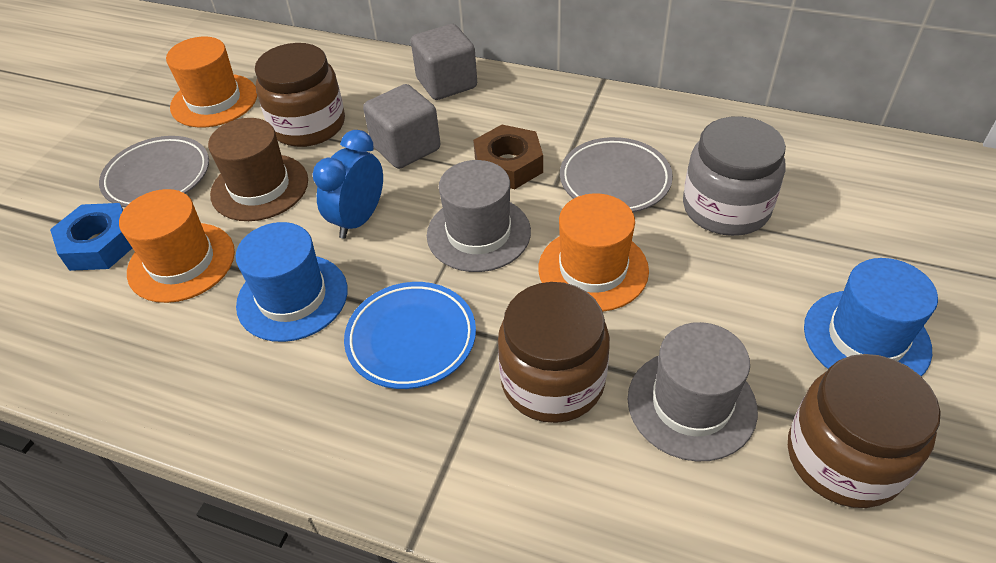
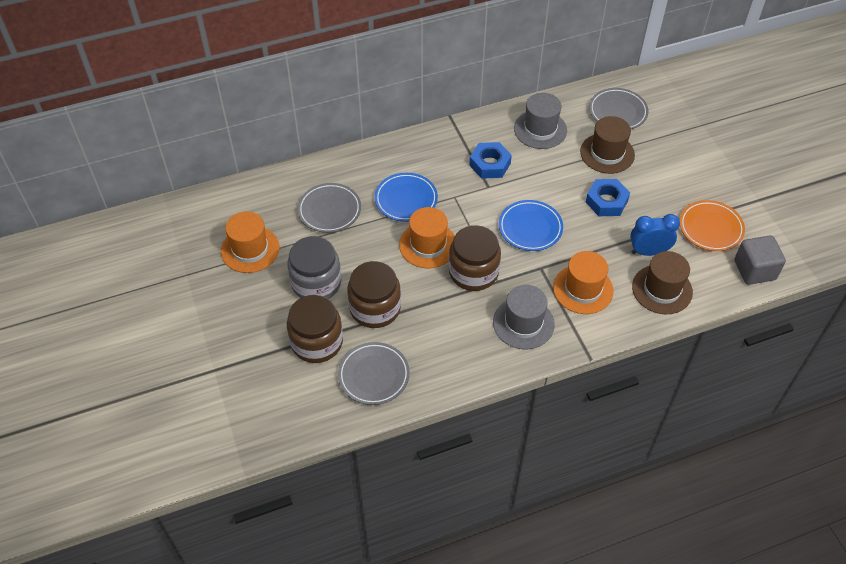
blue hat: [235,222,348,342] [804,258,938,376] = 2 -> none = 0
blue nut: [50,203,132,271] = 1 -> [469,142,512,179] [586,179,630,216] = 2
blue plate: [344,282,476,389] = 1 -> [375,173,438,222] [499,200,563,251] = 2
brown hat: [208,118,308,221] = 1 -> [580,116,635,174] [632,251,693,314] = 2
brown nut: [473,125,543,189] = 1 -> none = 0
grey cube: [363,84,441,169] [411,24,477,100] = 2 -> [734,236,786,285] = 1
grey plate: [99,136,209,207] [560,137,673,212] = 2 -> [298,183,361,233] [338,342,410,405] [589,88,649,129] = 3
orange plate: none = 0 -> [680,200,745,251] = 1

